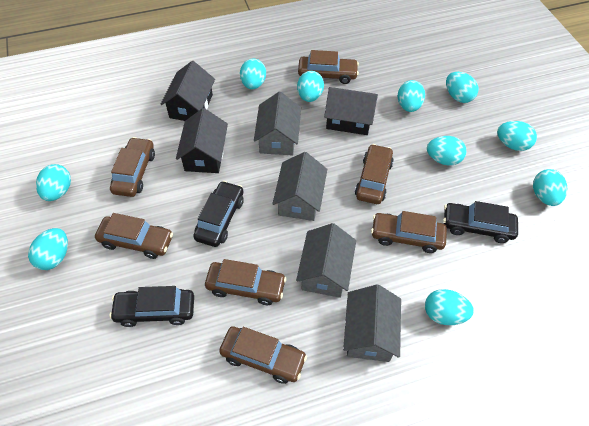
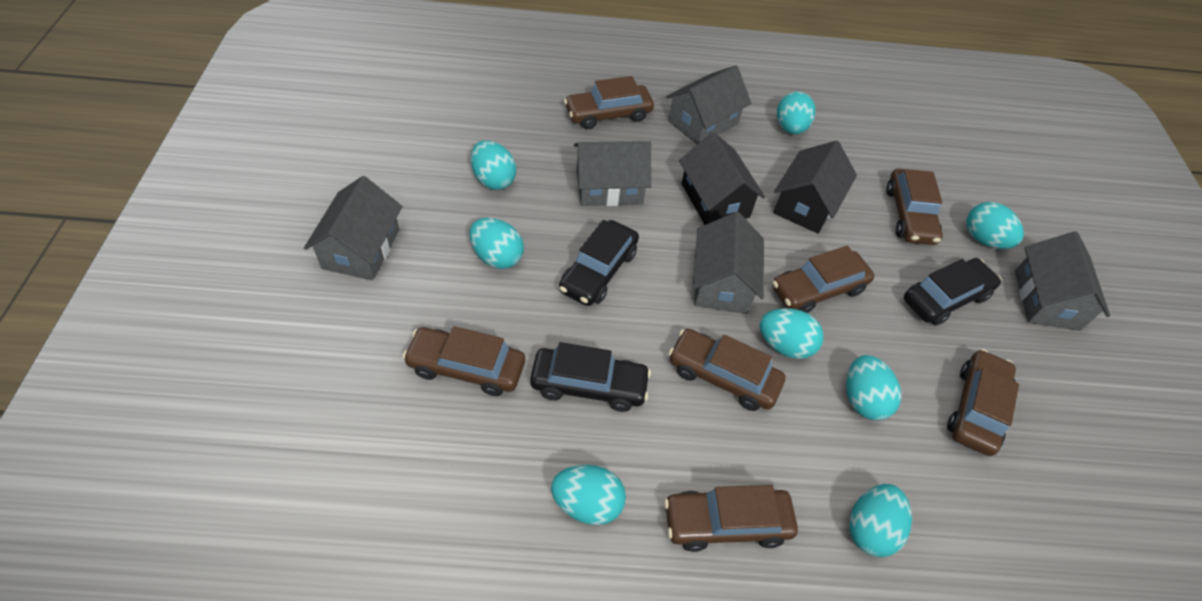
black house: [160,61,215,121] [176,108,228,173] [324,87,378,135] = 3 -> [679,132,765,225] [774,141,857,233] = 2
grey house: [254,91,301,156] [272,152,327,221] [296,223,356,298] [343,285,401,362] = 4 -> [304,176,403,280] [574,141,652,206] [666,65,751,145] [693,212,764,314] [1015,231,1110,331] = 5
turquoise egg: [28,228,68,270] [36,164,71,201] [240,58,266,89] [297,71,324,102] [398,80,425,112] [425,289,474,325] [427,136,466,166] [446,72,479,103] [497,121,537,151] [533,169,567,206] = 10 -> [469,218,524,269] [471,140,516,190] [551,465,626,525] [760,308,823,359] [777,91,815,134] [846,355,902,420] [849,484,912,557] [967,202,1024,249] = 8

